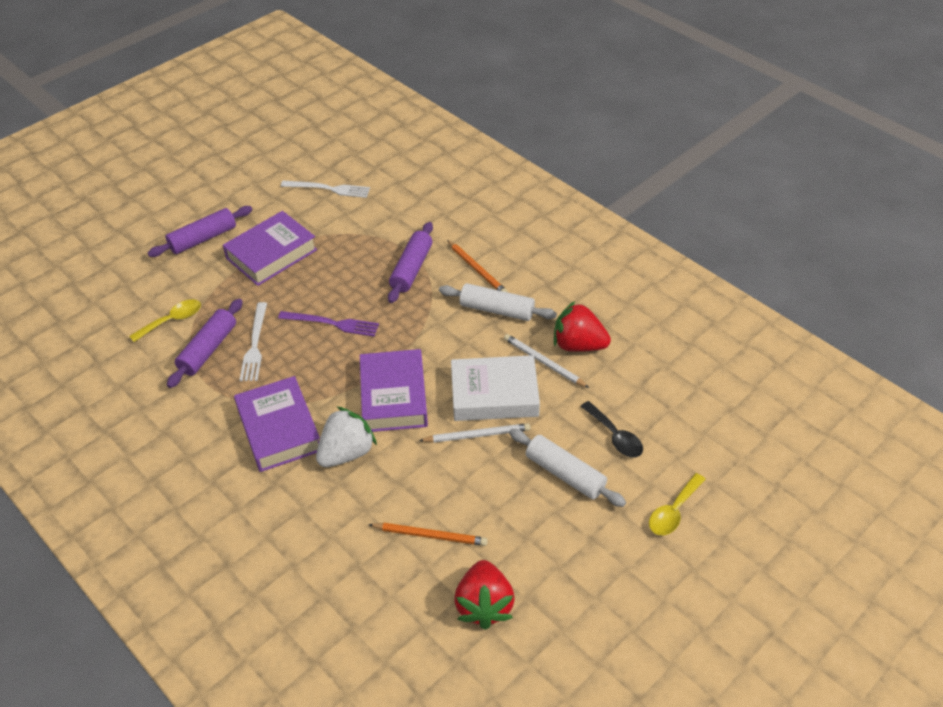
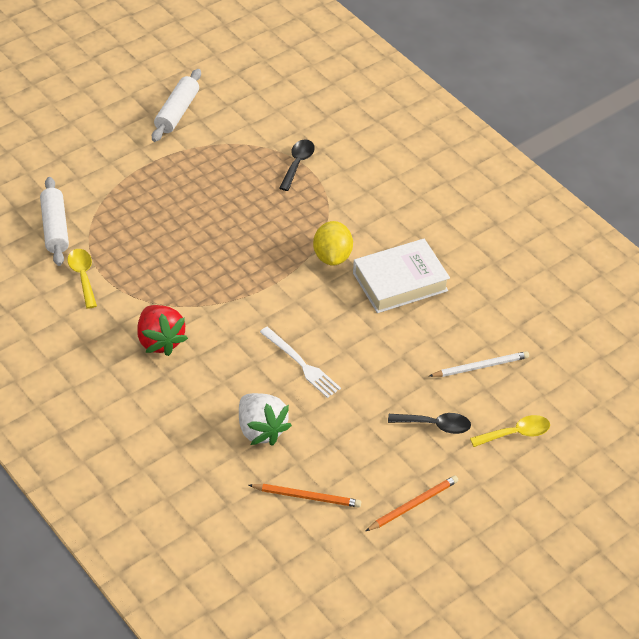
black spoon: [580,401,643,457] = 1 -> [279,139,315,191] [388,413,471,434] = 2
purple book: [223,211,317,286] [234,376,320,472] [360,349,428,432] = 3 -> none = 0
purple fork: [278,311,379,337] = 1 -> none = 0
purple rolling pin: [148,206,252,257] [167,299,243,388] [388,222,433,303] = 3 -> none = 0
red strawberry: [454,560,515,630] [554,301,611,352] = 2 -> [137,305,188,356] = 1
white fork: [240,302,267,381] [281,181,370,198] = 2 -> [260,327,341,398] = 1
white pencil: [419,423,530,443] [504,334,589,388] = 2 -> [429,351,529,377] = 1
yellow lemon: none = 0 -> [313,221,353,266] = 1

